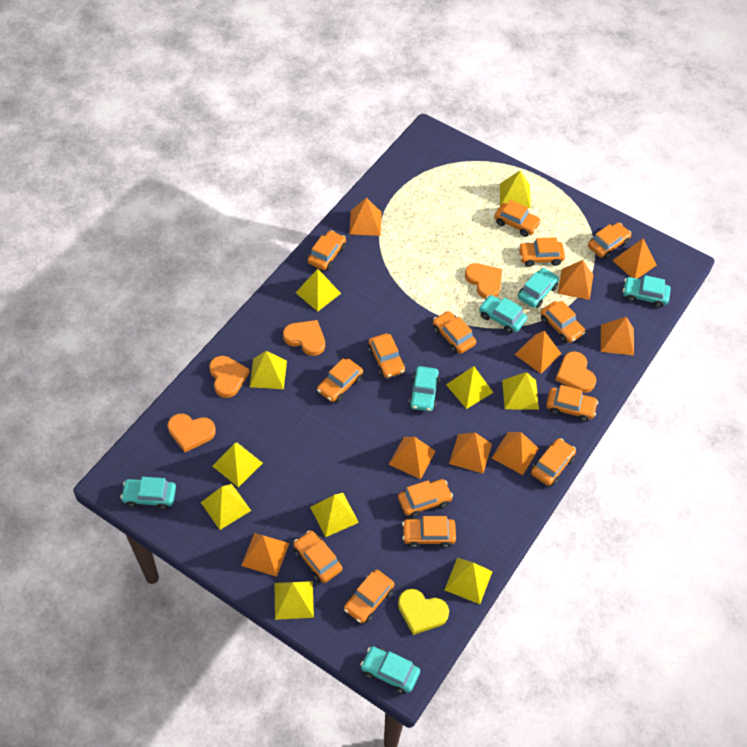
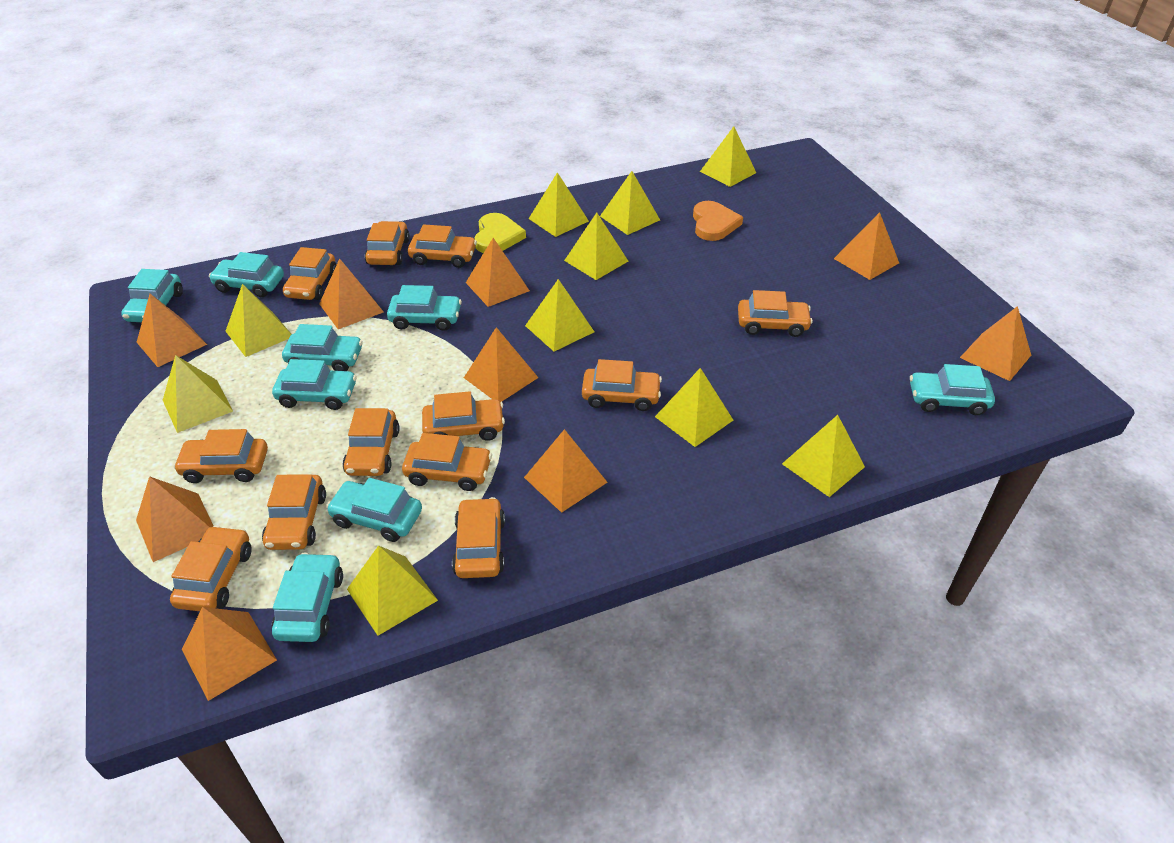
orange car: [293,530,342,583] [308,230,346,270] [317,358,363,402] [344,570,395,623] [368,333,405,378] [398,479,453,518] [402,516,456,548] [433,311,476,354] [494,200,541,237] [518,237,565,267] [531,438,576,486] [540,301,585,343] [546,385,598,422] [588,223,631,259] = 14 -> [170,526,252,611] [173,429,268,483] [262,474,326,550] [283,247,337,300] [343,408,400,476] [365,221,410,265] [402,433,492,491] [408,225,477,268] [422,391,505,441] [452,497,505,578] [582,359,662,411] [738,290,813,337] = 12
orange heart: [167,414,216,452] [209,356,250,398] [283,320,325,356] [465,263,502,299] [555,351,596,393] = 5 -> [693,201,743,241] = 1
turquoise car: [120,477,176,510] [360,646,420,694] [409,366,440,411] [479,295,528,334] [518,268,559,308] [623,275,671,308] = 6 -> [121,269,183,322] [209,252,284,297] [272,359,357,410] [272,553,343,642] [282,324,363,371] [326,478,422,542] [387,285,462,331] [910,364,995,415] = 8

